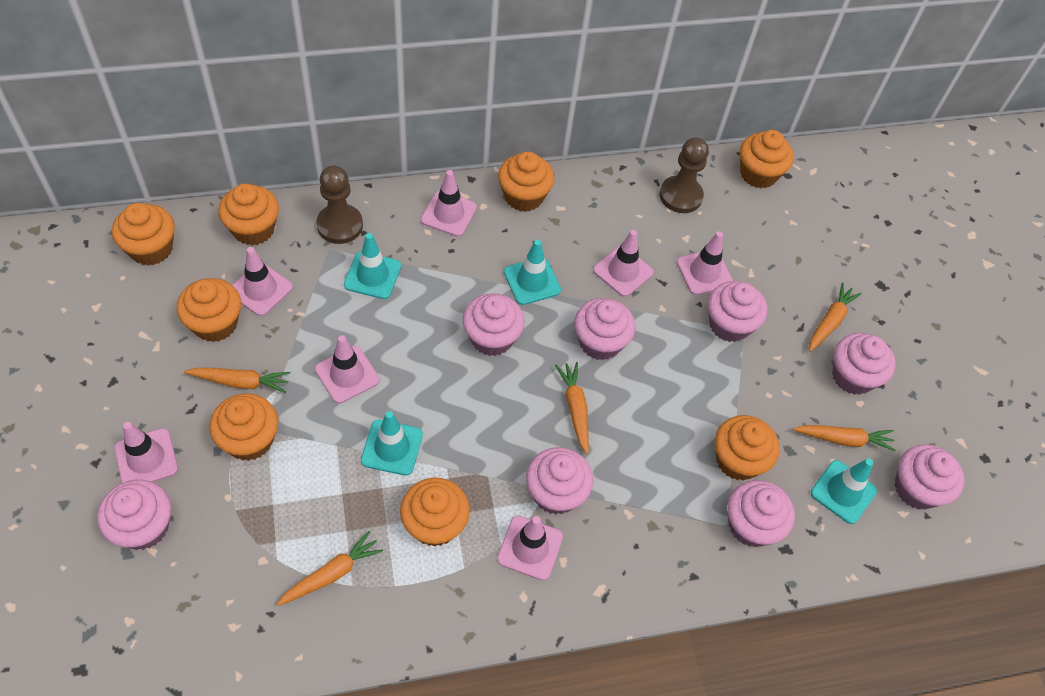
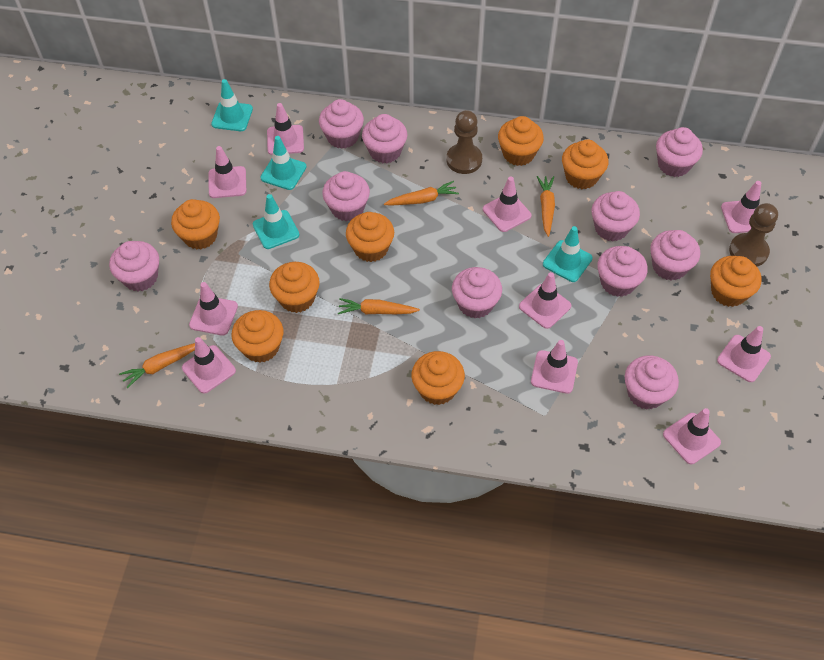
orange carrot: [184,368,290,393] [276,531,383,606] [555,362,589,454] [793,425,896,451] [809,282,862,352] = 5 -> [119,343,195,388] [338,298,420,314] [384,181,459,205] [537,176,555,237] = 4
pink cupcake: [97,479,171,550] [463,293,525,356] [526,447,593,515] [574,298,635,360] [708,281,768,342] [728,480,795,547] [832,333,896,395] [895,444,965,510] = 8 -> [109,241,159,291] [319,99,364,149] [322,171,370,221] [362,114,407,163] [452,267,502,318] [591,191,640,241] [597,246,648,297] [625,355,679,410] [650,230,700,280] [656,127,703,177] = 10
pink traffic cone: [114,422,178,483] [232,247,293,316] [315,335,380,403] [421,170,477,237] [497,515,563,580] [593,230,654,297] [677,231,733,295] = 7 -> [182,337,236,393] [189,282,238,336] [209,146,246,198] [267,103,304,155] [483,177,531,232] [519,272,571,329] [531,340,578,394] [663,408,721,464] [717,326,771,382] [721,181,761,233] = 10

